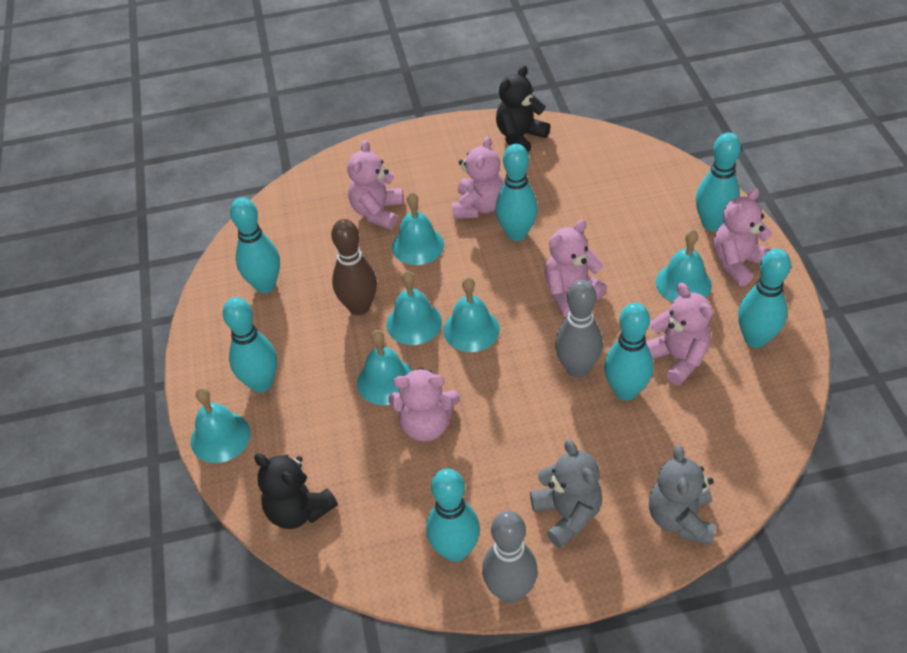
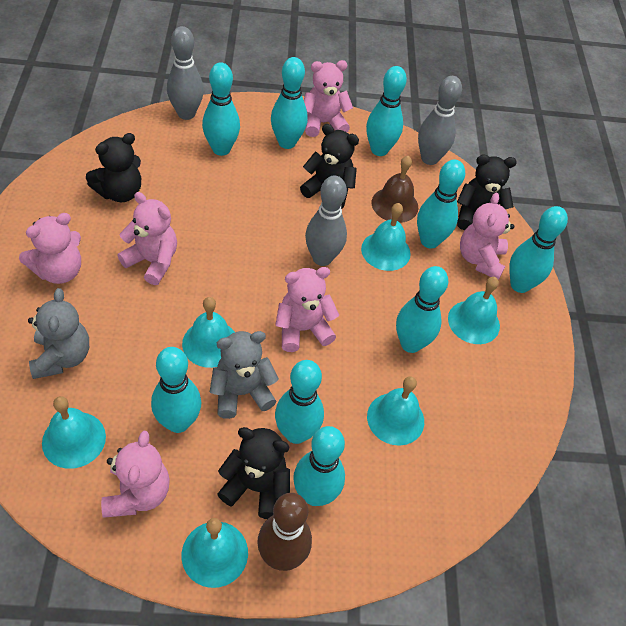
black teddy bear: [254,453,338,529] [496,65,551,152] = 2 -> [86,133,141,202] [217,427,290,519] [300,124,359,209] [457,155,517,230] = 4
brown bell: none = 0 -> [372,156,418,223] = 1
grey bowling pin: [482,511,538,603] [555,280,603,378] = 2 -> [167,26,204,120] [305,176,347,266] [418,76,462,165] = 3
turquoise bowling pin: [223,297,277,393] [230,197,280,293] [426,469,480,562] [496,144,538,241] [604,303,653,401] [696,132,741,231] [738,249,791,348] = 7 -> [151,347,201,433] [202,62,240,156] [271,57,308,149] [275,360,324,444] [293,426,345,506] [366,66,407,156] [396,266,448,353] [417,159,465,248] [509,206,568,293] = 9

